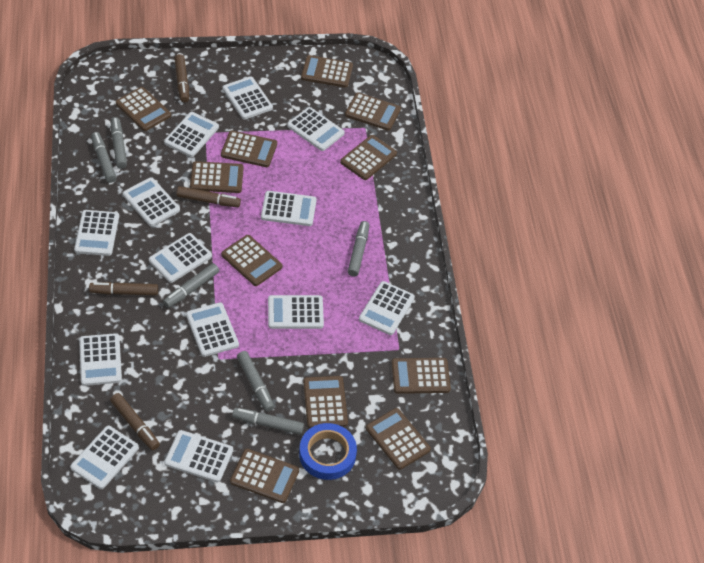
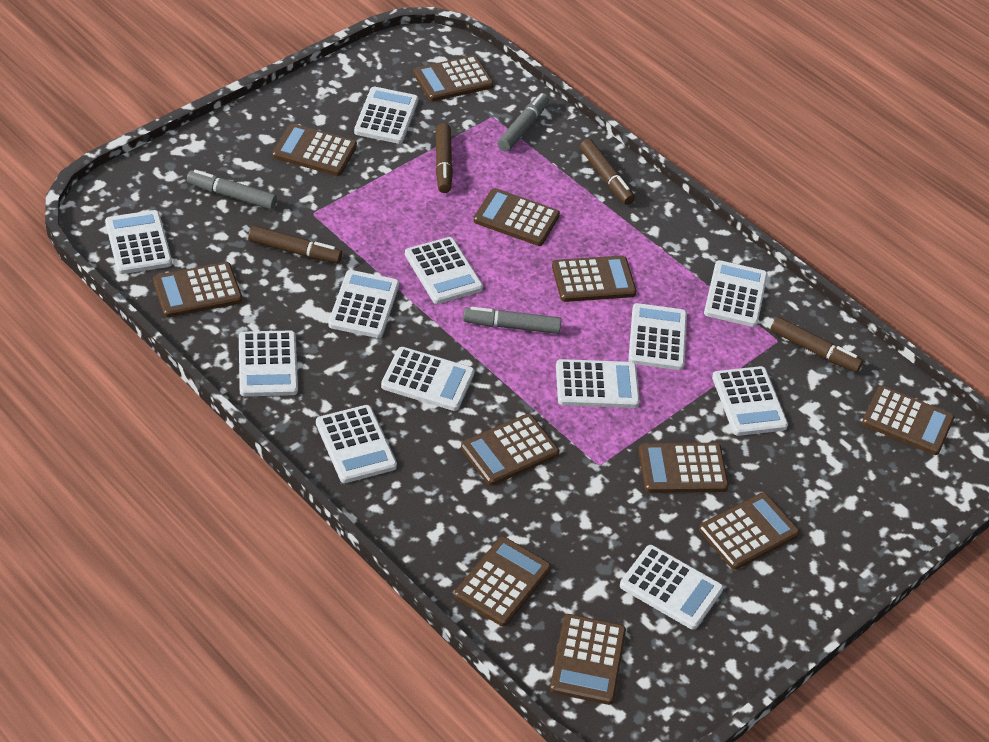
blue tape: [299,423,357,480] = 1 -> none = 0
grey marker: [91,132,117,183] [111,117,127,169] [163,263,219,308] [232,408,304,435] [237,351,274,412] [348,221,369,276] = 6 -> [187,170,277,210] [463,307,561,334] [497,93,549,152] = 3
white calculator: [70,426,139,489] [74,210,119,256] [79,333,122,386] [123,177,180,226] [149,233,212,283] [164,112,219,157] [164,430,233,482] [186,302,239,357] [223,76,273,119] [261,191,317,226] [268,295,324,329] [287,107,345,151] [359,281,415,335] = 13 -> [105,210,172,274] [239,331,298,396] [316,405,397,483] [328,270,399,338] [354,87,418,144] [381,347,475,411] [405,237,483,304] [556,359,640,408] [620,545,723,630] [628,303,687,370] [704,260,768,327] [712,366,788,436] = 12

